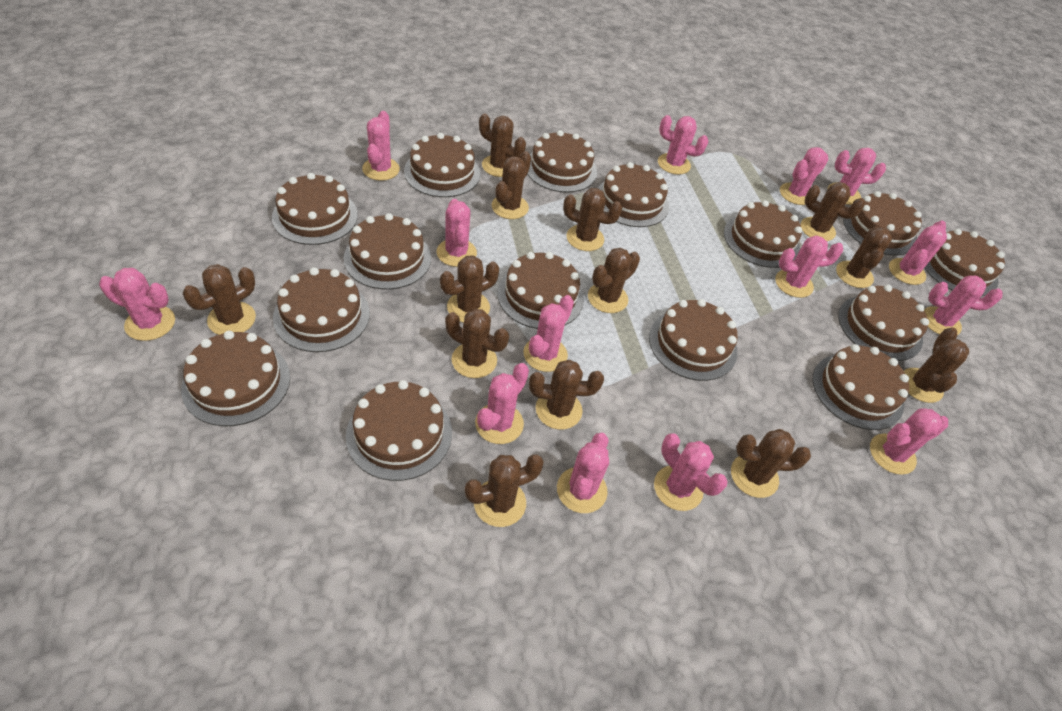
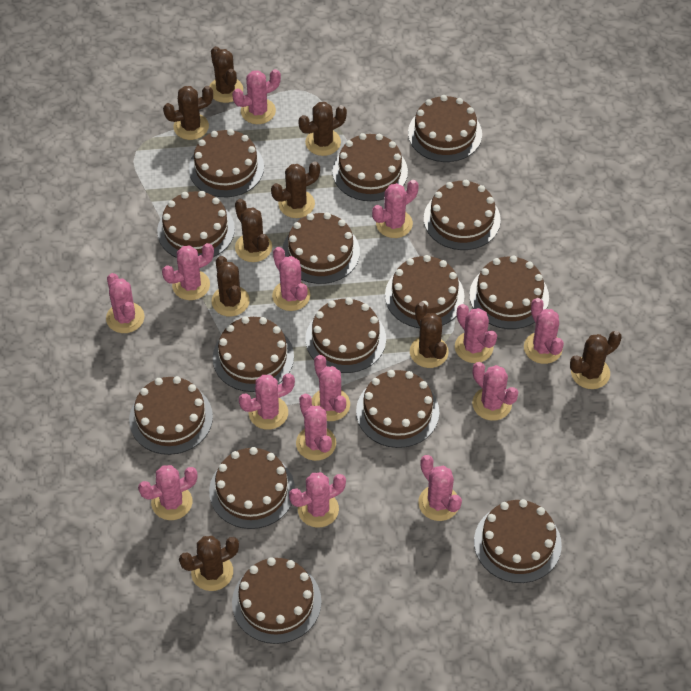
brown cactus: [183,264,256,335] [440,255,499,323] [445,309,509,378] [465,455,544,527] [479,114,526,177] [492,151,531,219] [529,360,604,430] [563,188,622,251] [588,248,640,313] [731,429,811,498] [801,182,865,241] [836,226,892,288] [904,327,969,403] = 13 -> [163,86,213,140] [179,536,239,591] [210,46,243,103] [212,256,250,317] [235,199,272,262] [271,162,320,218] [298,102,347,156] [410,302,449,368] [570,331,621,389] = 9

